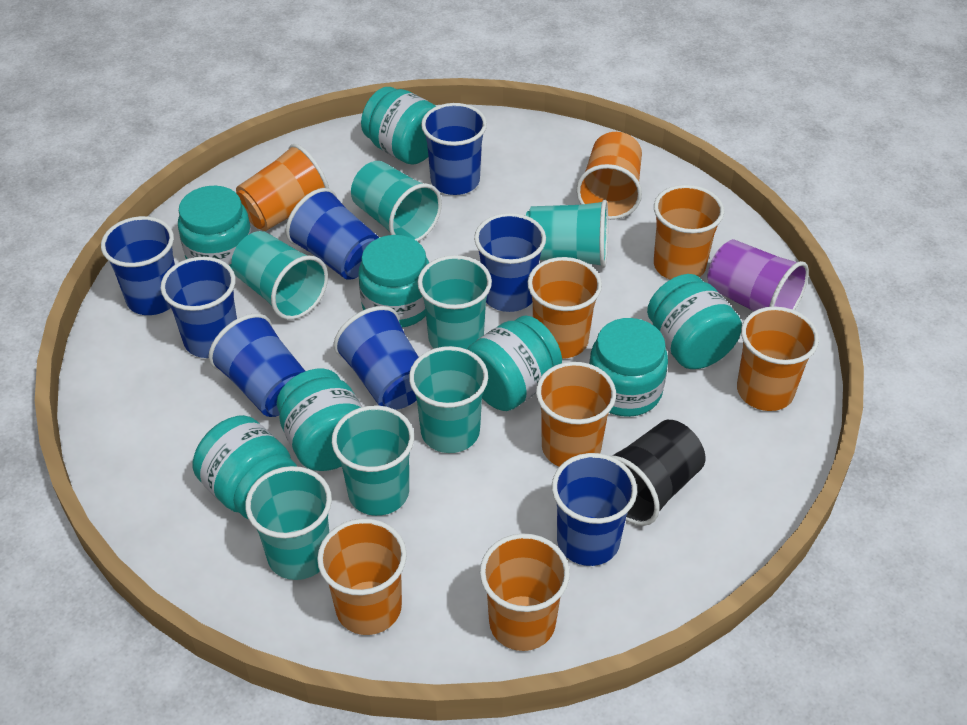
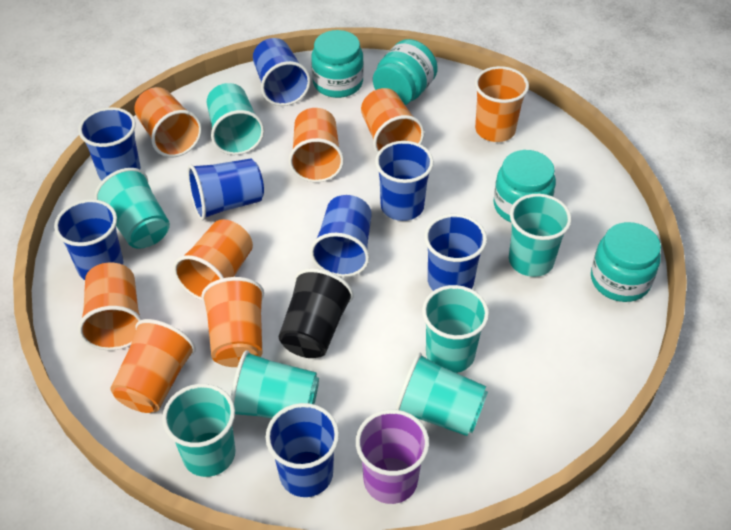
turquoise jar: [178,186,252,268] [193,415,297,519] [277,369,362,471] [358,235,429,328] [361,87,436,165] [467,315,562,411] [589,318,668,417] [647,274,742,369] = 8 -> [311,30,364,98] [373,39,438,105] [494,150,556,223] [591,222,661,302] = 4

